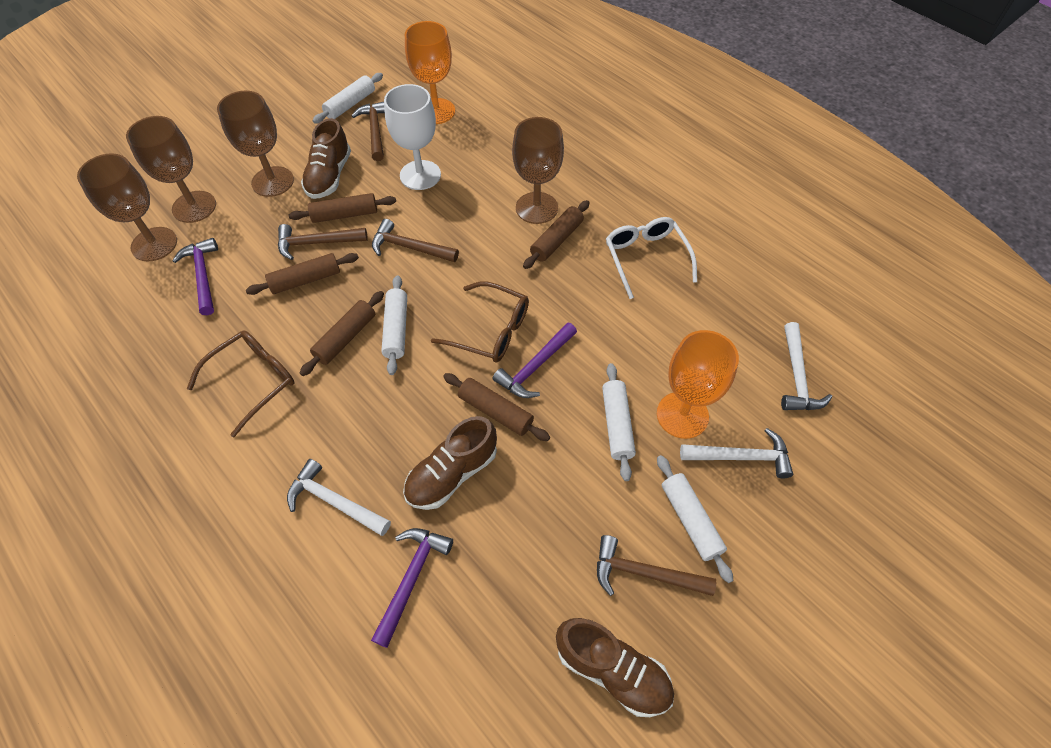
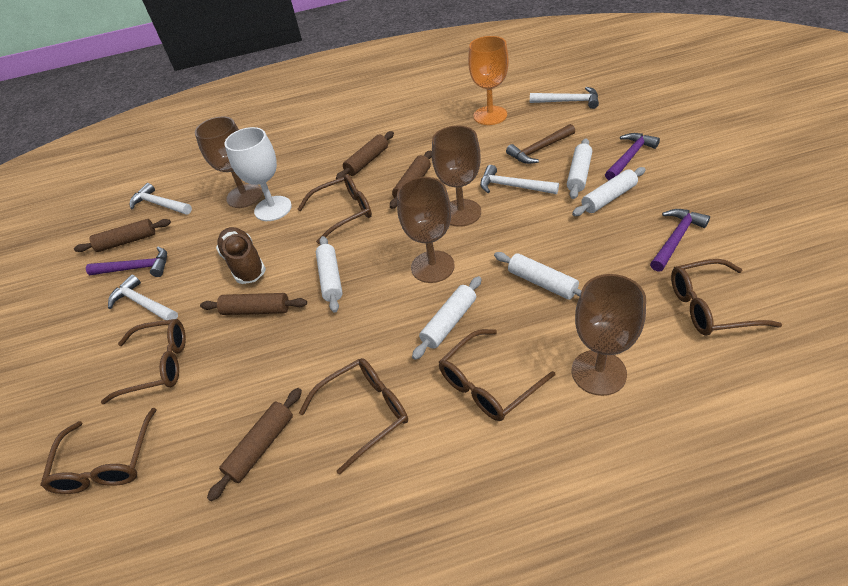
brown glasses: [187,330,294,437] [431,281,529,363] = 2 -> [40,408,157,494] [101,319,186,404] [297,174,372,244] [299,358,408,475] [439,329,555,421] [671,259,782,336] = 6
brown hammer: [278,224,367,260] [352,102,385,161] [372,219,459,262] [597,535,716,596] = 4 -> [506,124,575,164] = 1
brown shoe: [301,118,351,199] [403,416,497,510] [556,618,674,717] = 3 -> [216,227,266,284] = 1
orange goblet: [405,21,455,124] [657,330,739,439] = 2 -> [468,36,509,125] = 1
white glasses: [606,217,697,299] = 1 -> none = 0
white hammer: [287,459,391,536] [680,428,793,478] [781,322,832,410] = 3 -> [108,274,178,320] [130,183,192,215] [480,165,559,194] [530,87,599,109] = 4
white rolling pin: [313,73,383,124] [381,275,407,375] [602,363,636,481] [657,455,733,583] = 4 -> [316,236,343,313] [412,276,482,360] [494,252,582,300] [567,138,592,199] [572,167,646,216] = 5

